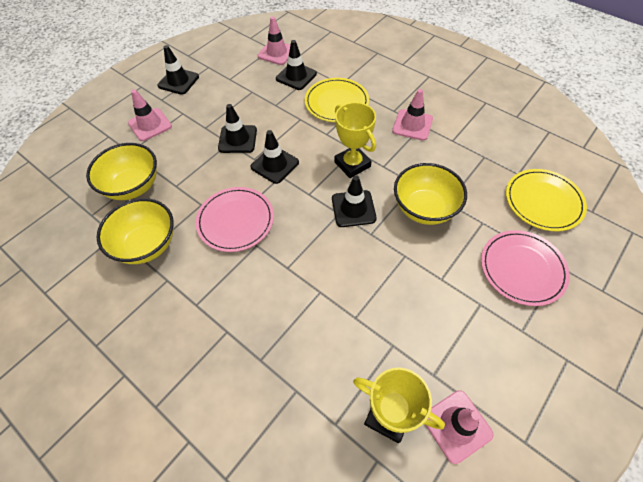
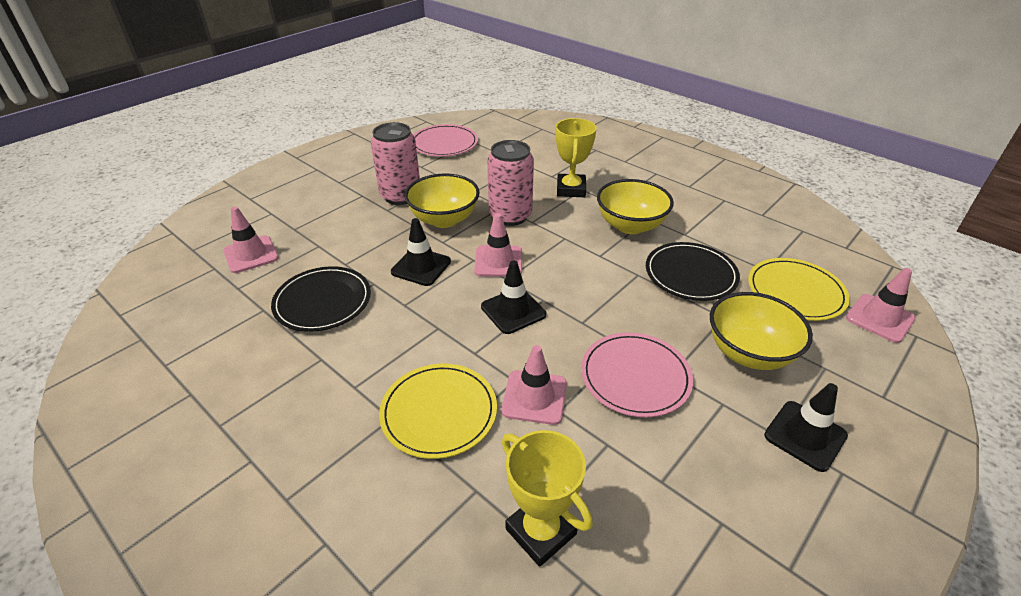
black plate: none = 0 -> [271,266,371,332] [646,242,740,301] = 2
black traffic cone: [157,45,199,95] [218,104,257,153] [250,130,299,184] [276,40,317,90] [332,176,377,227] = 5 -> [391,218,451,286] [481,260,546,334] [764,383,848,472] = 3
pink can: none = 0 -> [371,122,420,205] [487,140,534,226] = 2

